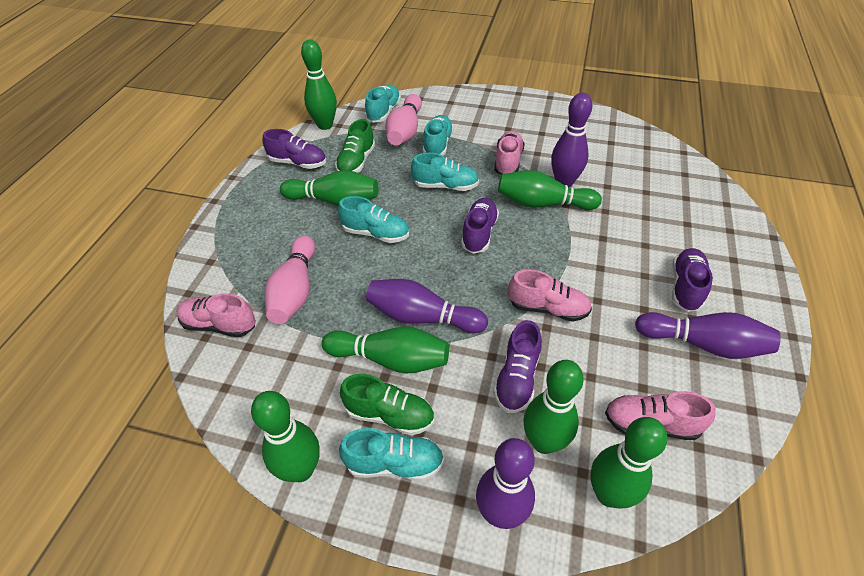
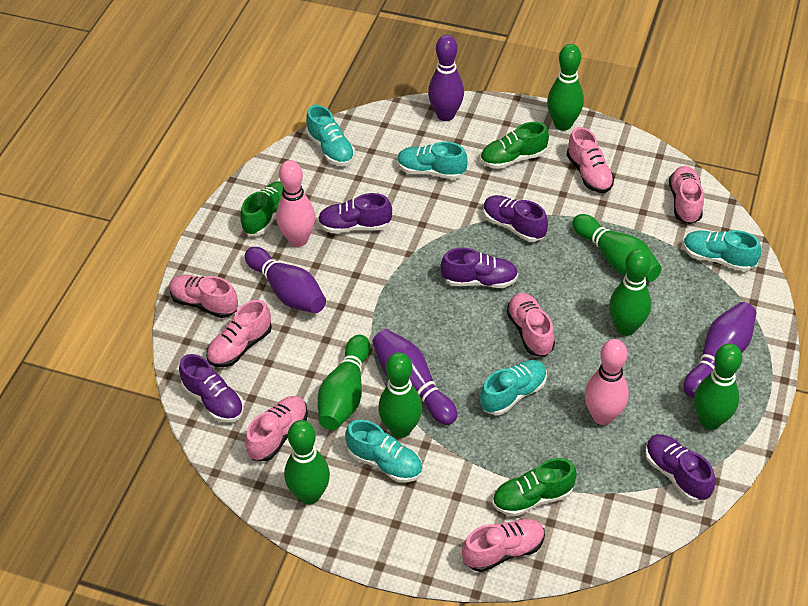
green shoe: [335,119,375,173] [340,374,434,435] = 2 -> [240,181,283,235] [480,122,549,169] [492,458,577,517] = 3
pink shoe: [176,293,256,337] [494,131,525,175] [508,269,592,322] [605,391,716,440] = 4 -> [169,274,238,318] [206,300,272,367] [245,396,308,461] [462,519,545,572] [507,293,555,357] [567,127,614,193] [669,166,704,224] = 7
purple shoe: [262,129,326,169] [461,198,499,253] [493,320,542,413] [672,248,713,312] = 4 -> [179,354,244,422] [318,193,392,233] [441,248,518,288] [483,195,548,242] [645,434,716,502] = 5

